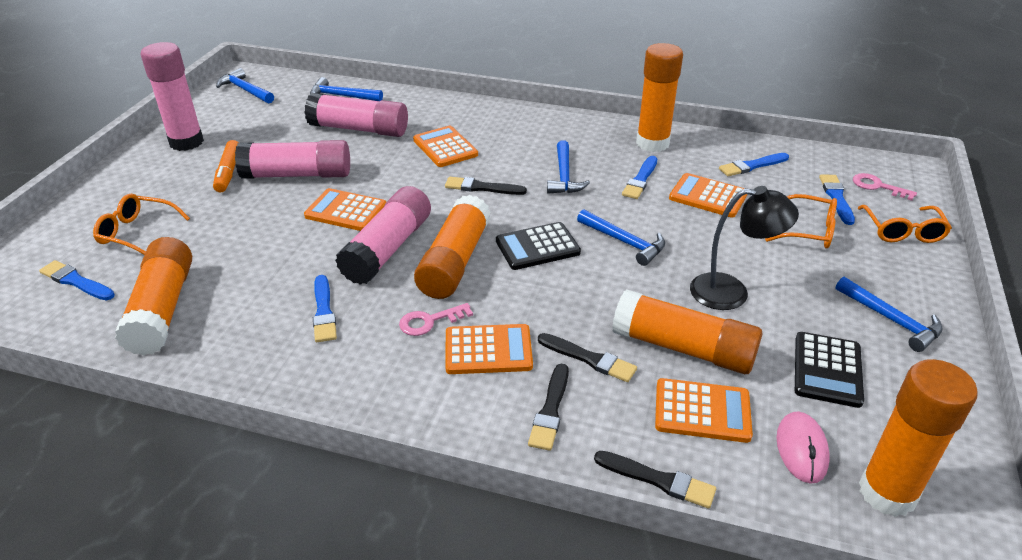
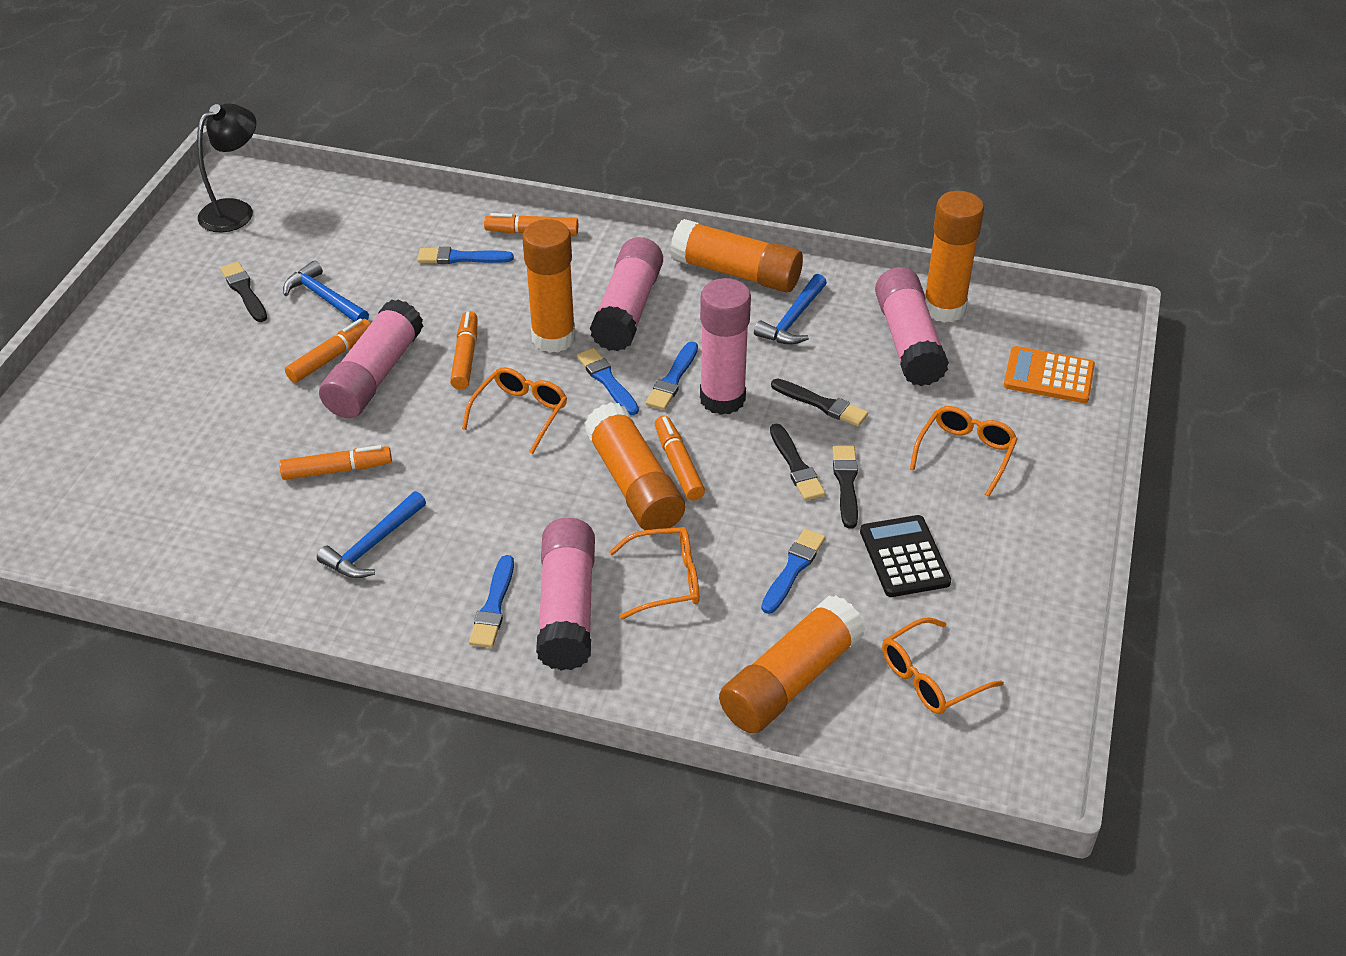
black calculator: [496,222,581,270] [795,332,864,408] = 2 -> [860,515,951,597] = 1
blue hammer: [216,68,274,103] [310,77,383,101] [547,140,590,194] [577,209,665,266] [835,277,943,352] = 5 -> [283,260,369,322] [317,491,426,578] [754,274,827,345] = 3
orange calculator: [304,188,386,231] [413,126,478,167] [445,324,533,374] [655,378,753,443] [669,173,747,218] = 5 -> [1004,346,1095,403] = 1
orange glasses: [93,193,190,255] [765,194,837,248] [858,205,952,243] = 3 -> [462,367,567,454] [609,527,699,619] [882,617,1004,714] [910,406,1018,497] = 4
orange marker: [213,140,238,192] = 1 -> [279,445,392,480] [285,318,371,383] [450,311,478,390] [484,213,578,235] [655,416,705,501] = 5
pink glue stick: [140,42,204,151] [235,140,350,179] [304,93,408,137] [335,186,431,285] = 4 -> [319,299,423,418] [536,518,595,671] [590,237,663,351] [700,278,751,415] [875,267,949,386] = 5
pink key: [399,303,473,336] [853,173,917,201] = 2 -> none = 0
pink mouse: [776,411,830,484] = 1 -> none = 0

